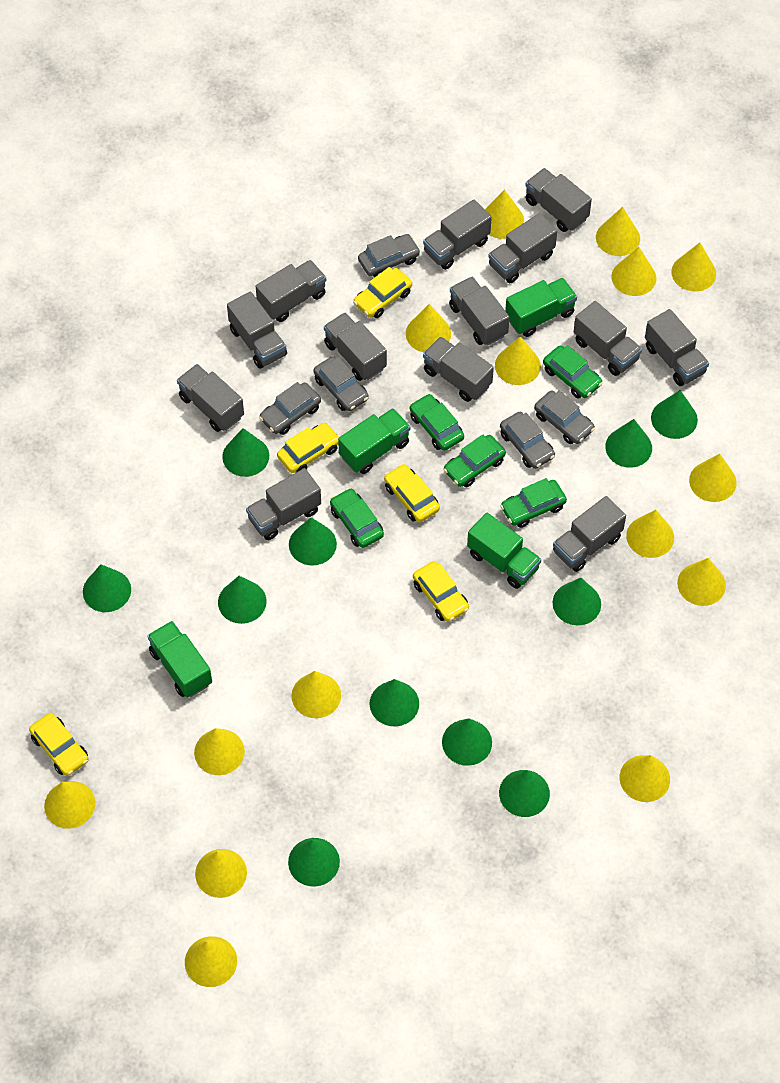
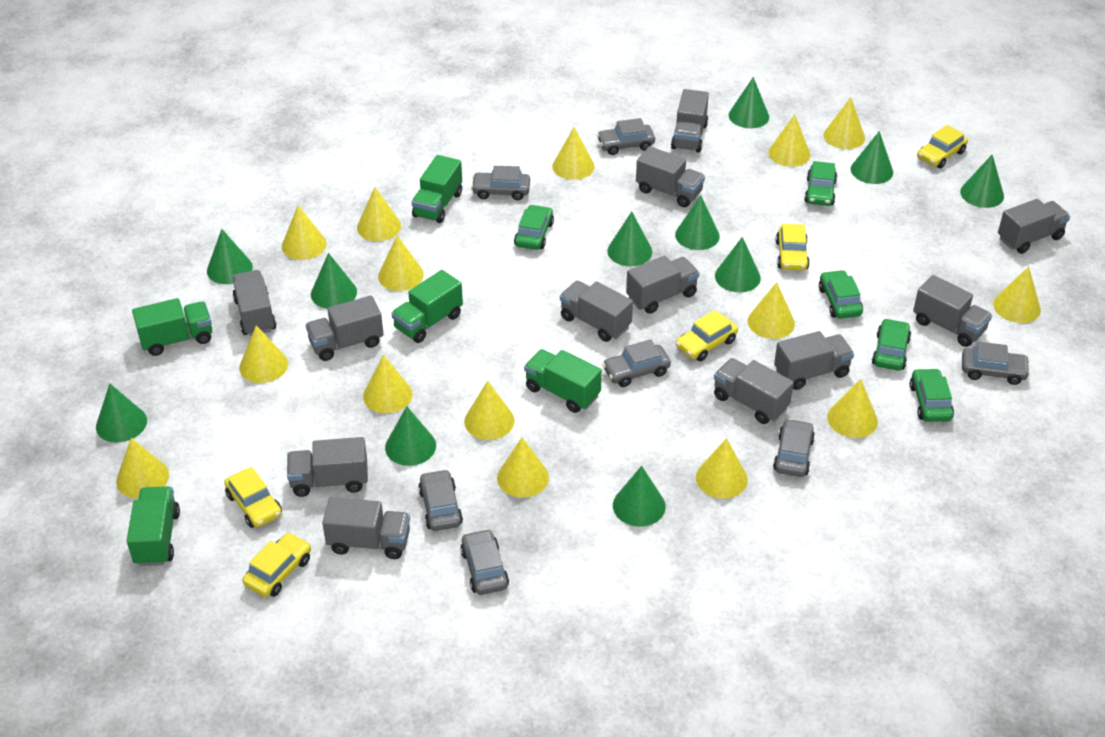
green truck: [147,621,212,698] [338,408,410,474] [467,512,541,589] [505,278,577,337] = 4 -> [127,486,180,566] [132,298,212,356] [391,270,463,343] [412,155,462,223] [524,349,602,413] = 5
grey car: [259,382,321,435] [314,356,369,411] [358,234,420,278] [500,412,555,469] [534,390,595,444] = 5 -> [418,469,463,531] [460,529,509,595] [471,166,530,200] [597,118,655,155] [602,339,671,387] [773,419,815,477] [962,342,1030,385] = 7
grey truck: [177,364,244,432] [227,292,287,369] [246,468,321,540] [256,260,326,322] [324,313,387,381] [423,200,492,270] [423,337,494,402] [449,276,509,345] [488,213,557,283] [525,168,592,232] [553,496,626,572] [574,301,642,376] [645,309,709,386] = 13 -> [232,270,277,336] [287,437,368,497] [305,296,384,361] [322,497,410,559] [560,281,633,342] [626,256,699,314] [636,146,705,207] [671,89,709,152] [714,358,794,424] [774,331,854,390] [913,275,992,347] [998,199,1070,254] = 12

